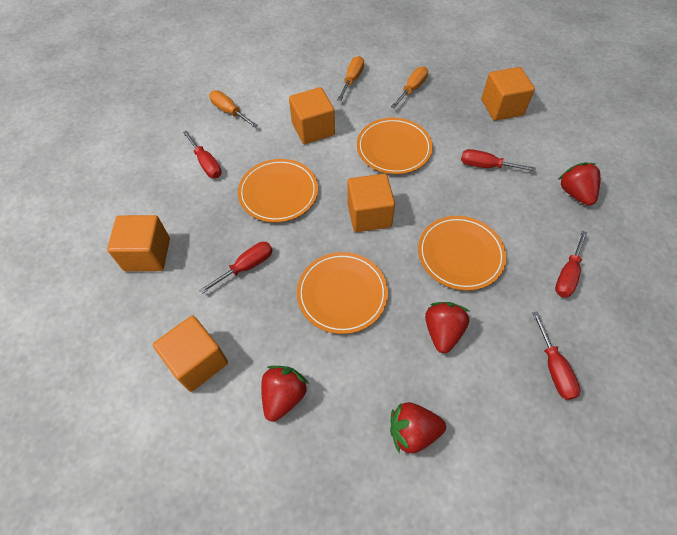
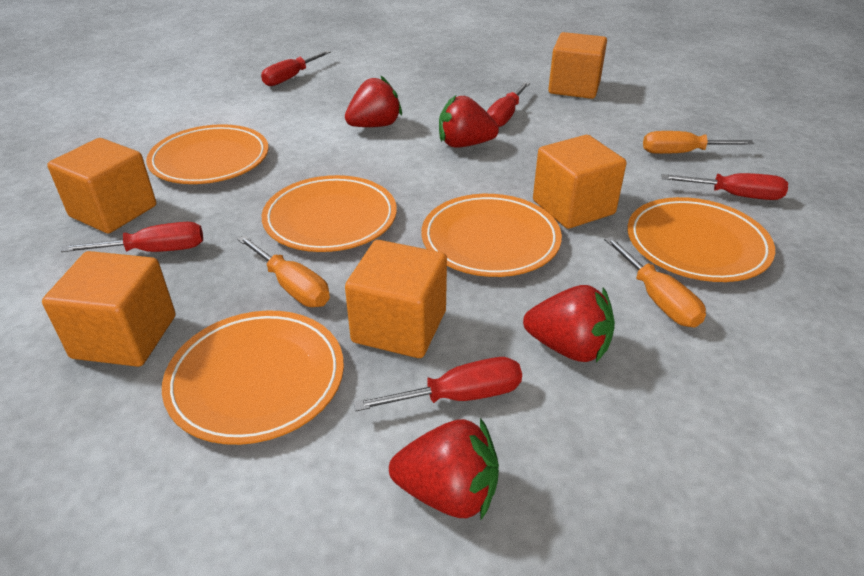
orange plate: [238,159,318,223] [297,252,388,334] [357,118,433,174] [418,216,506,291] = 4 -> [146,124,269,184] [162,311,344,445] [262,175,397,252] [421,194,562,277] [627,197,775,282] = 5

